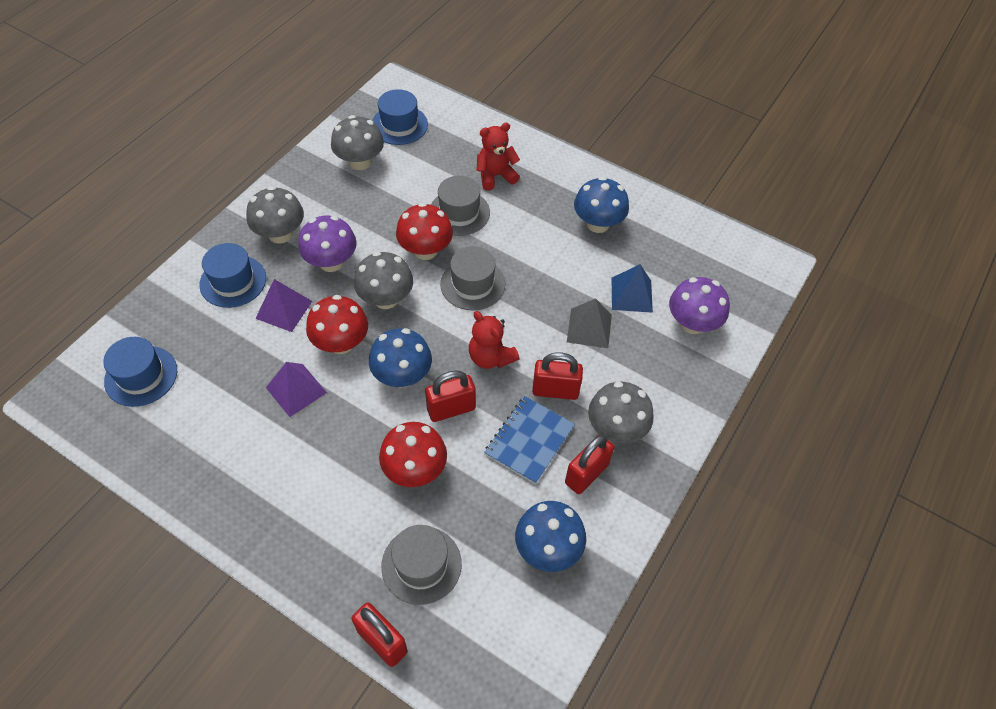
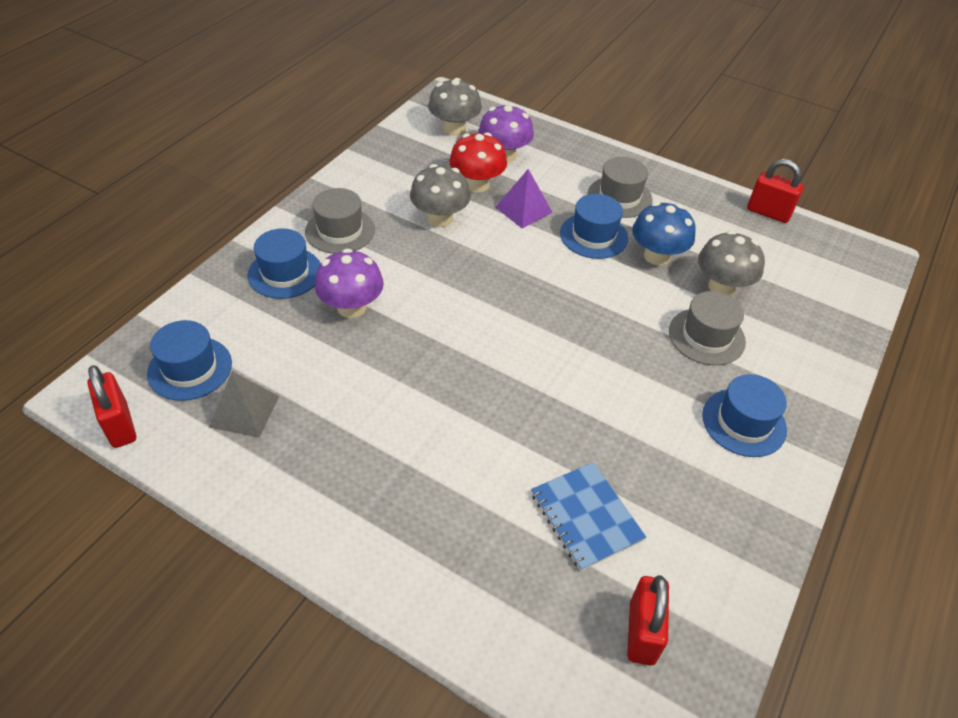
blue hat: [103,337,177,407] [199,243,266,308] [372,89,428,145] = 3 -> [147,320,232,401] [248,229,321,299] [560,194,628,259] [702,374,787,457] = 4
blue mushroom: [369,328,432,387] [515,501,586,572] [574,176,629,233] = 3 -> [632,202,696,265] = 1
blue pyramid: [612,264,653,313] = 1 -> none = 0
grey mushroom: [246,186,304,244] [331,115,384,170] [354,251,413,309] [588,381,654,444] = 4 -> [410,164,471,227] [428,78,482,136] [698,230,765,296] = 3
purple pyramid: [255,279,312,332] [266,362,327,417] = 2 -> [495,169,553,228] = 1
red mushroom: [306,295,368,354] [379,422,447,487] [396,203,453,260] = 3 -> [449,132,507,192] = 1
red padlock: [351,603,407,667] [425,371,476,422] [532,352,583,400] [565,435,614,494] = 4 -> [87,365,136,448] [627,575,669,665] [747,159,803,223] = 3
red teddy bear: [469,311,519,369] [477,123,520,191] = 2 -> none = 0

